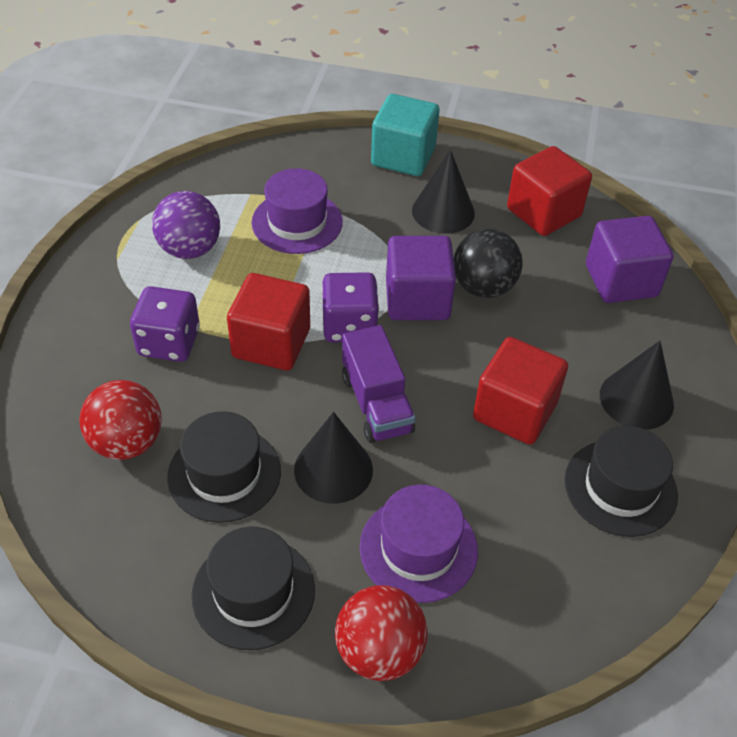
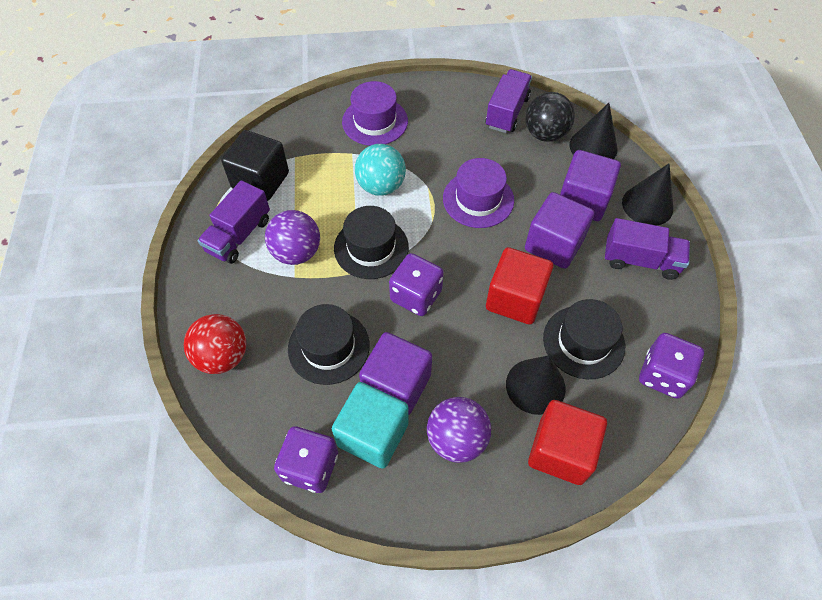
black cube: none = 0 -> [221,130,289,201] = 1
purple ball: [152,191,220,259] = 1 -> [265,210,320,265] [427,397,491,463] = 2
purple cube: [386,236,456,320] [586,216,673,303] = 2 -> [359,332,432,416] [525,192,594,269] [560,150,621,221] = 3
purple dice: [130,286,200,362] [322,272,379,342] = 2 -> [274,426,338,493] [389,253,444,316] [639,333,704,399] = 3
purple truck: [342,325,415,443] = 1 -> [198,180,270,264] [486,69,532,133] [605,218,690,280] = 3
red ball: [79,380,162,460] [335,585,428,681] = 2 -> [184,314,246,374] = 1
red cube: [227,273,310,371] [473,337,568,445] [507,146,592,236] = 3 -> [486,247,553,325] [528,400,607,485] = 2
turquoise ball: none = 0 -> [355,144,406,196] = 1

